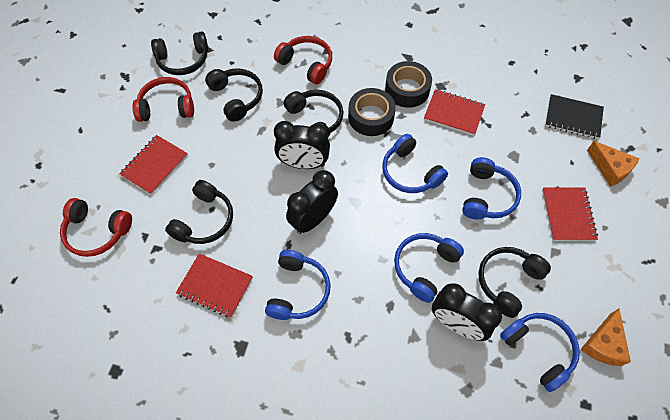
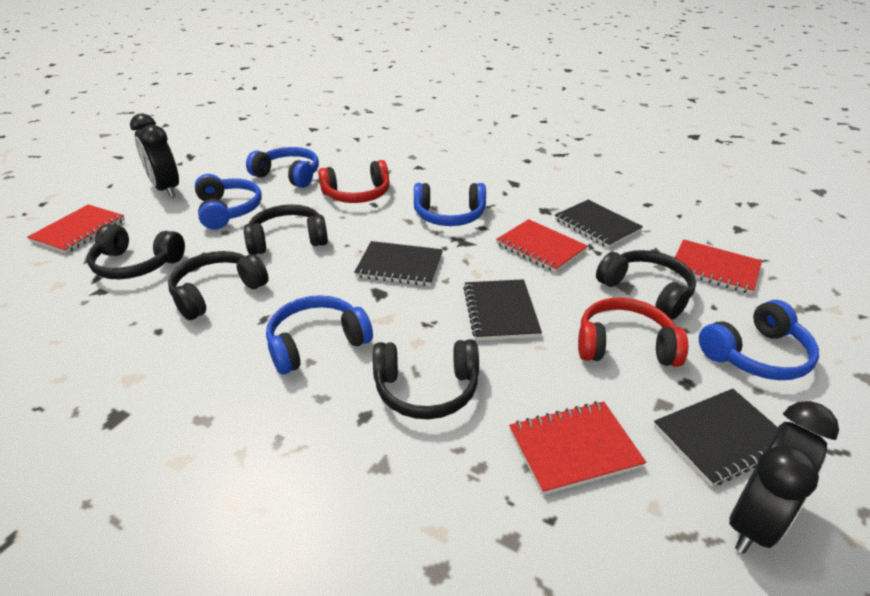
black clock: [274,121,330,169] [286,170,338,234] [432,283,502,341] = 3 -> [130,113,179,198] [729,401,839,554] = 2
black notebook: [545,94,604,139] = 1 -> [354,241,443,286] [463,279,542,341] [555,200,643,248] [654,389,778,486] = 4
black tape: [348,88,396,136] [385,61,432,108] = 2 -> none = 0
orange cheese: [580,309,631,366] [587,141,640,187] = 2 -> none = 0
red headphones: [60,198,132,257] [132,77,194,122] [274,36,332,85] = 3 -> [318,160,390,203] [578,298,688,367] = 2

